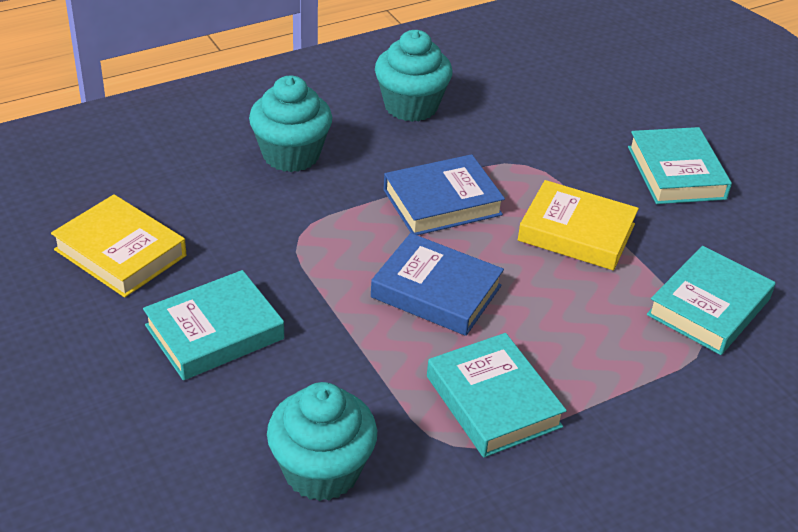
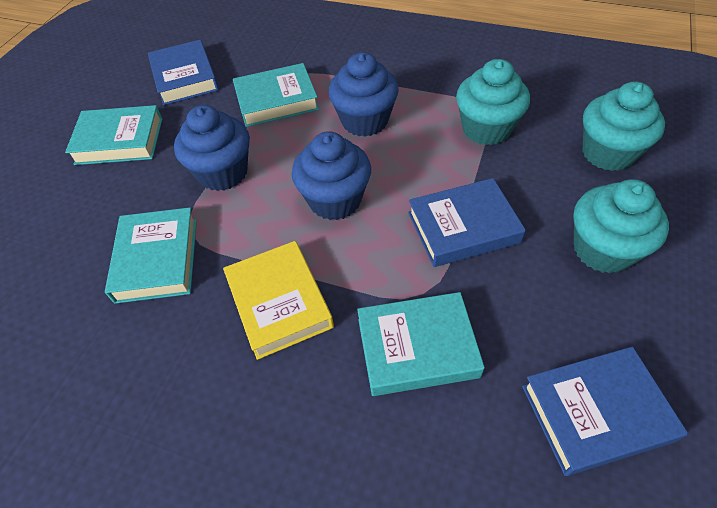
blue book: [371,233,504,336] [383,154,505,235] = 2 -> [148,40,219,105] [408,178,526,267] [522,347,688,476] = 3
blue cupcake: none = 0 -> [174,105,250,191] [292,131,371,220] [328,52,399,137] = 3
yellow book: [51,194,186,298] [518,180,639,271] = 2 -> [223,241,334,360] = 1

